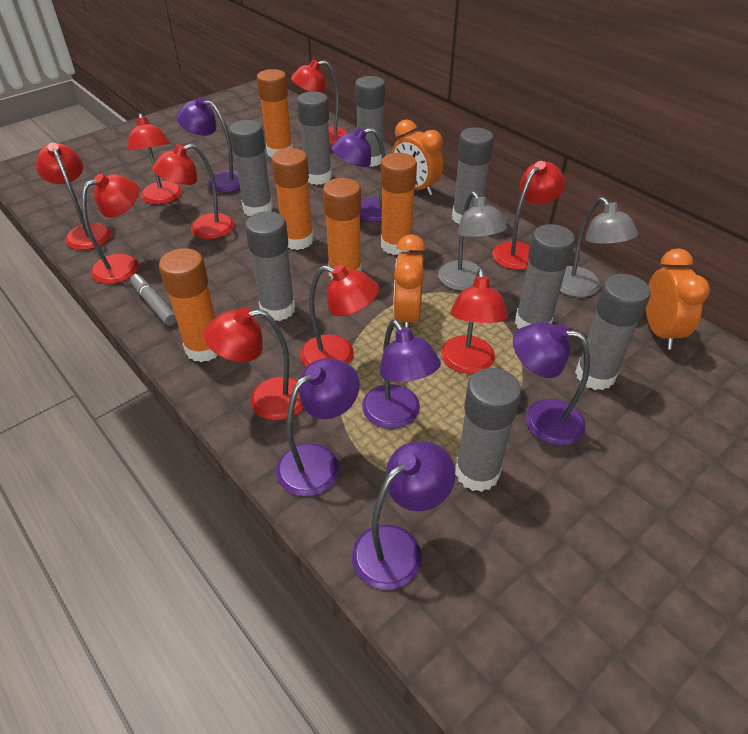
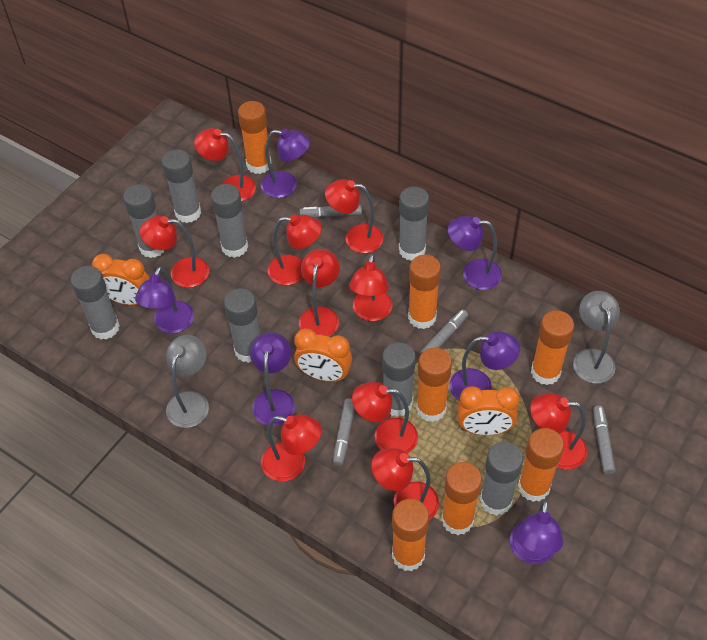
grey marker: [130,274,177,326] = 1 -> [300,205,362,218] [333,398,355,466] [420,309,468,355] [593,406,615,475] = 4
orange glue stick: [159,248,217,362] [257,69,293,158] [272,148,314,250] [323,178,361,279] [381,153,417,255] = 5 -> [238,101,272,174] [392,499,429,571] [408,255,441,329] [416,348,452,422] [441,462,482,535] [518,428,564,502] [531,310,574,385] = 7
red lamp: [36,143,111,250] [82,174,139,284] [127,113,182,204] [152,143,234,239] [204,307,303,420] [291,60,348,145] [300,265,379,367] [441,268,508,374] [492,161,566,270] = 9 -> [140,216,209,288] [194,128,256,201] [261,414,322,481] [268,215,322,285] [299,249,340,337] [325,179,383,253] [349,254,392,321] [352,382,418,454] [371,448,439,520] [530,393,587,469] = 10

